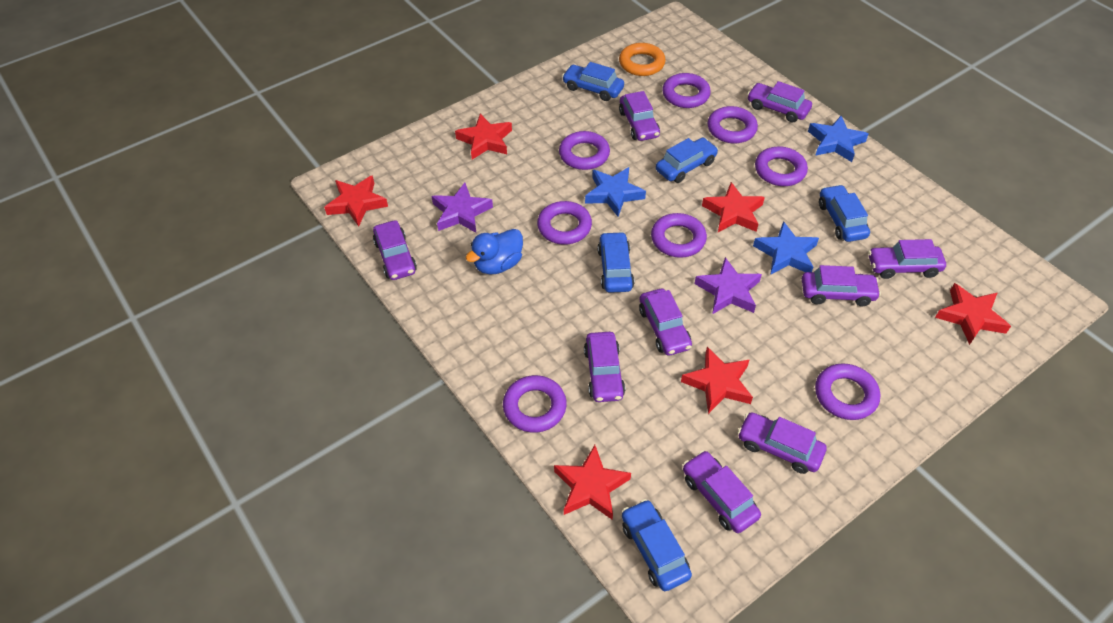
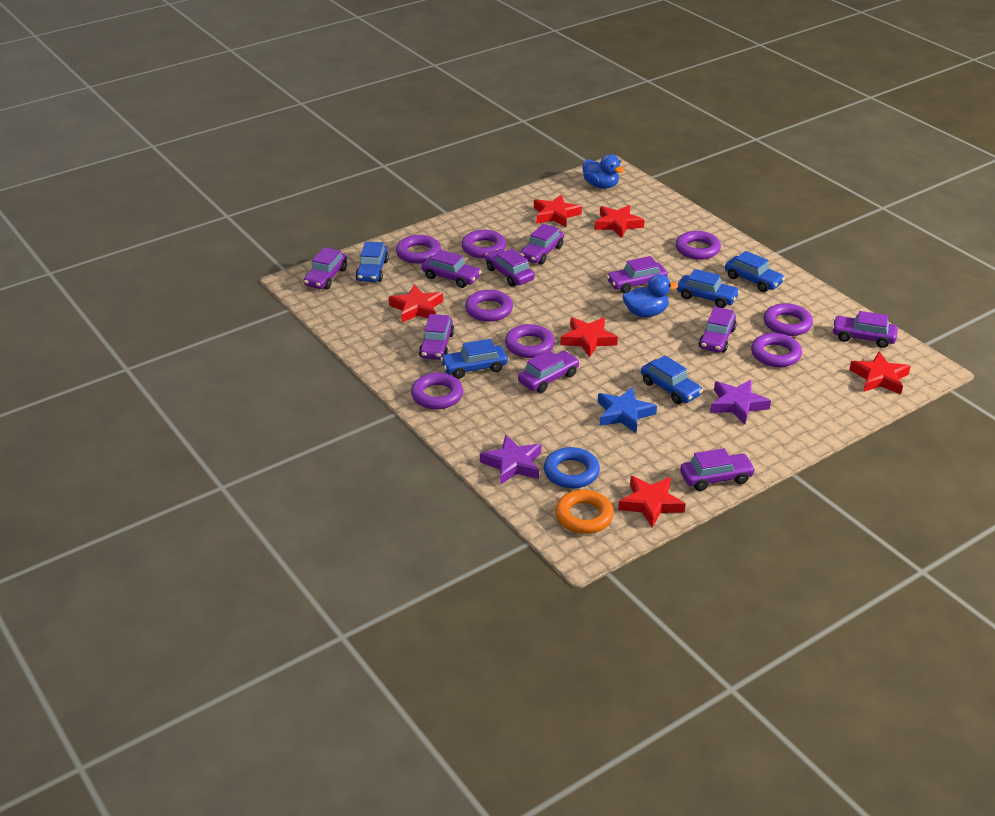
blue duck: [466,229,523,274] = 1 -> [583,154,624,189] [623,274,678,317] = 2
blue ring: none = 0 -> [544,447,600,488] = 1
blue star: [585,167,646,217] [753,221,819,275] [808,116,868,162] = 3 -> [598,387,657,433] = 1
purple car: [373,220,417,280] [584,332,625,402] [619,91,660,141] [639,289,692,355] [683,450,761,533] [738,412,827,474] [747,81,812,123] [802,265,881,306] [868,239,946,279] = 9 -> [304,247,347,289] [419,314,454,360] [422,249,482,288] [485,249,535,287] [518,350,580,393] [520,224,564,264] [607,256,668,293] [680,448,756,491] [699,307,737,353] [832,311,898,348] = 10

